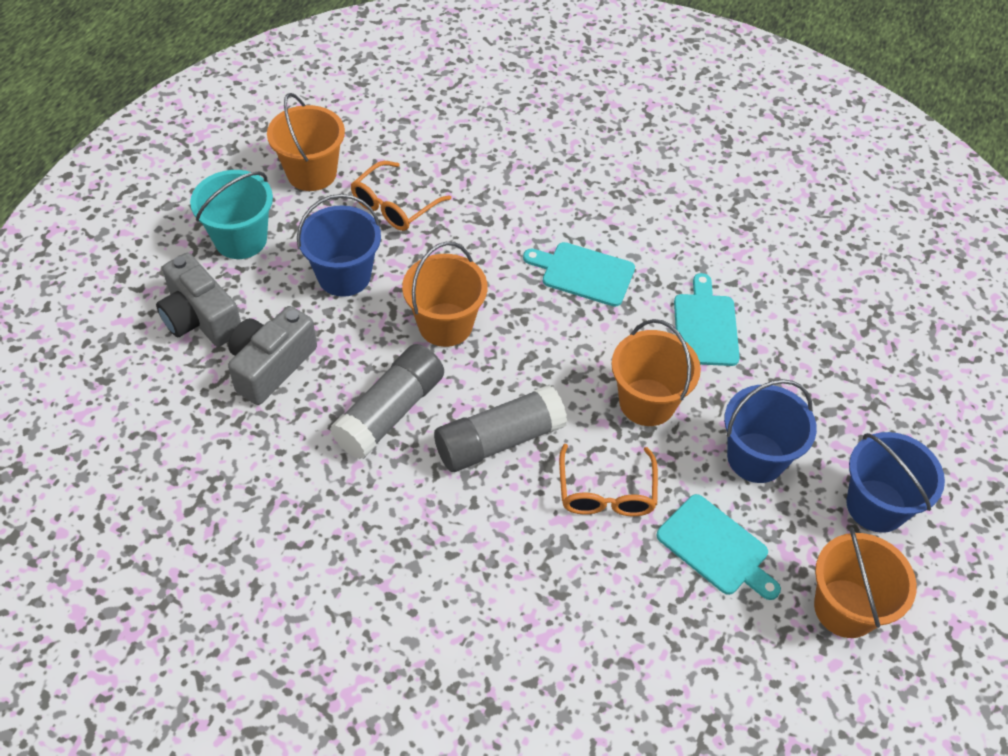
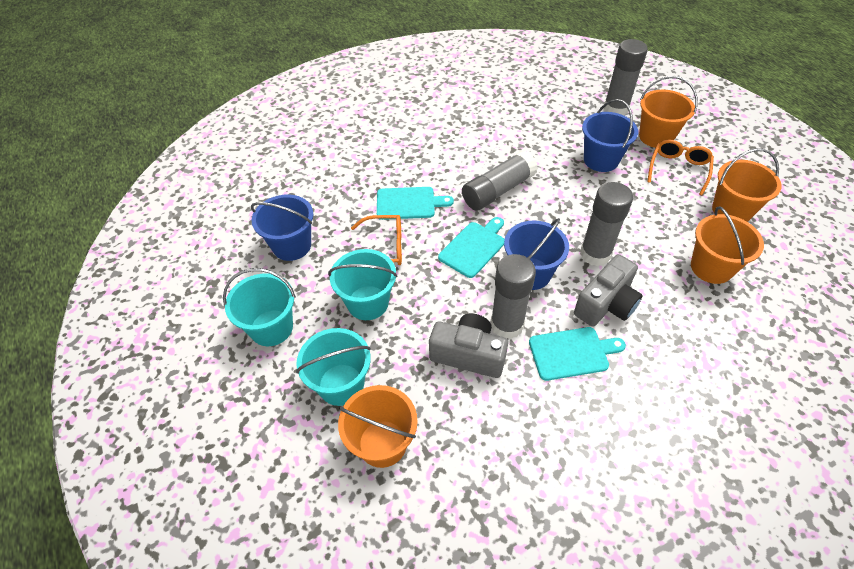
grey glue stick: [330,344,444,459] [434,385,567,472] = 2 -> [462,150,538,211] [491,254,536,339] [580,182,633,266] [604,39,648,115] = 4
turquoise bucket: [190,170,273,259] = 1 -> [223,268,296,346] [296,328,371,406] [328,249,398,320] = 3

